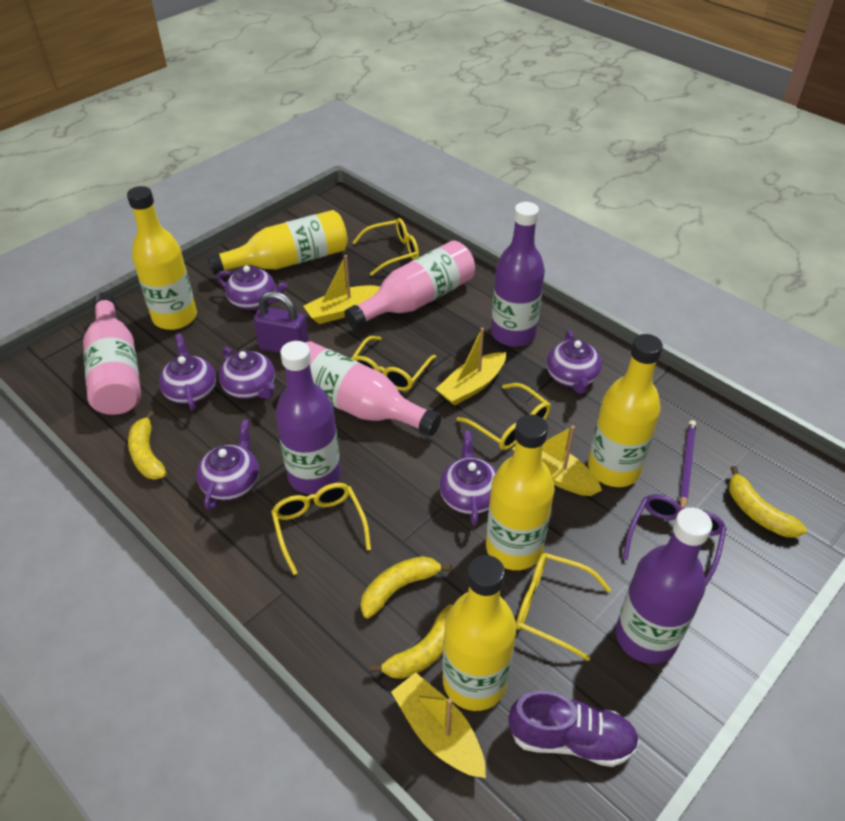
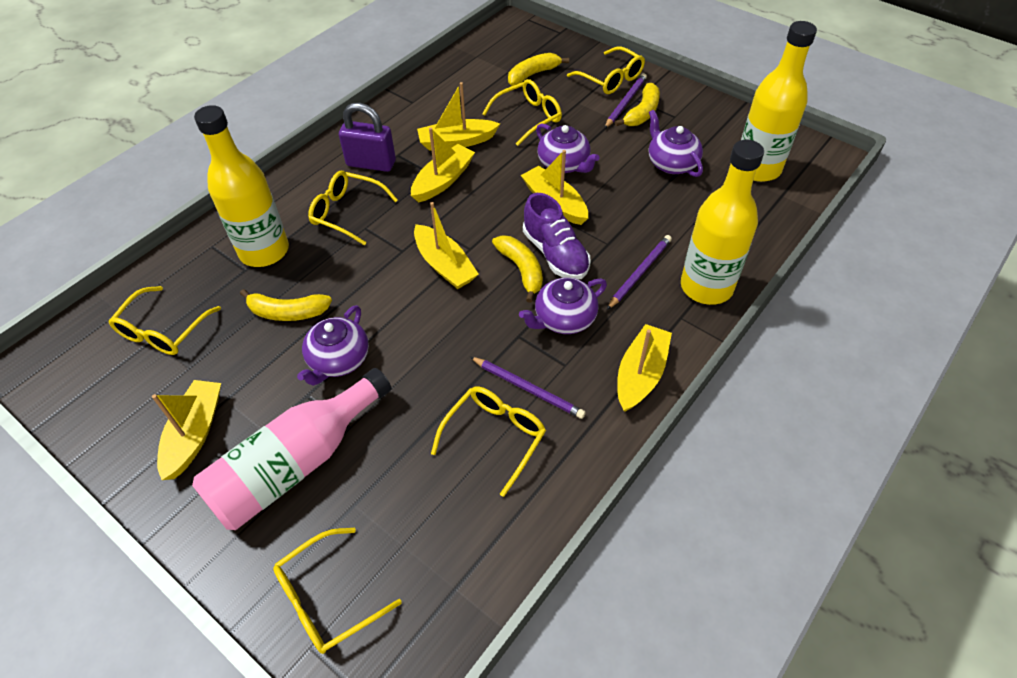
pink bottle: [83,292,141,415] [305,341,441,436] [344,240,475,329] = 3 -> [192,368,391,530] = 1
purple bottle: [276,341,341,494] [491,202,545,347] [616,507,712,664] = 3 -> none = 0
purple glasses: [623,494,727,587] = 1 -> none = 0
purple pencil: [679,420,696,508] = 1 -> [470,357,586,419] [605,73,647,128] [607,235,672,310] = 3
purple teapot: [159,334,216,411] [196,419,259,510] [217,265,287,310] [219,347,275,399] [440,431,497,526] [547,330,602,394] = 6 -> [297,305,369,386] [519,278,607,334] [536,123,600,173] [649,110,703,177] = 4
yellow boat: [304,255,380,324] [391,672,486,778] [436,328,506,405] [512,425,602,496] = 4 -> [152,380,221,480] [411,127,475,203] [414,202,479,289] [417,82,500,151] [521,150,588,225] [617,324,672,412] = 6
yellow bottle: [127,186,197,330] [207,210,348,275] [442,555,517,711] [486,414,555,570] [588,334,663,487] = 5 -> [194,105,289,267] [681,140,764,305] [741,21,817,182] = 3
yellow glasses: [271,483,371,575] [351,336,436,391] [352,218,419,276] [457,383,551,450] [516,553,611,661] = 5 -> [108,286,221,355] [273,528,402,654] [308,171,398,246] [431,387,546,497] [482,79,562,146] [567,47,645,94] = 6

